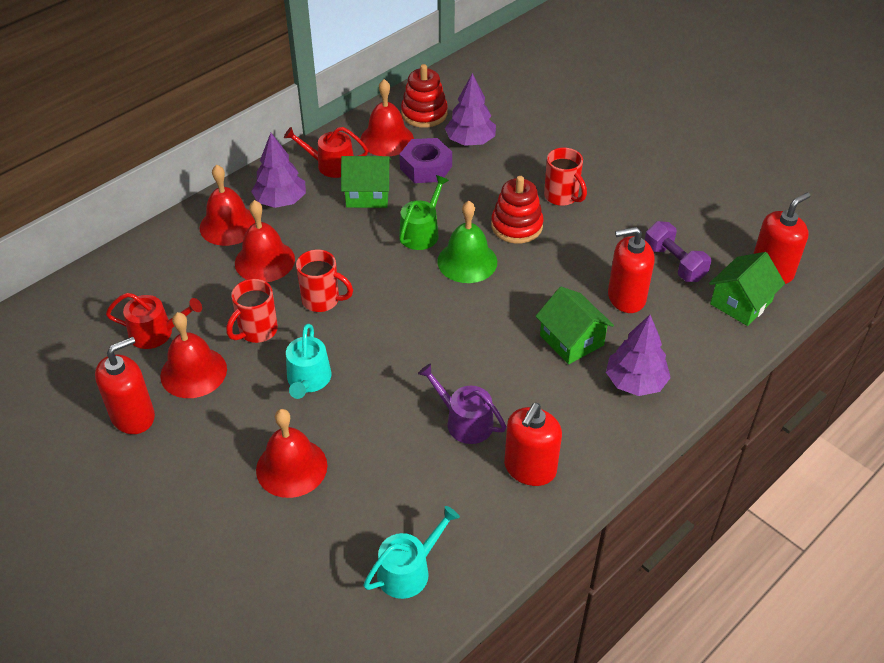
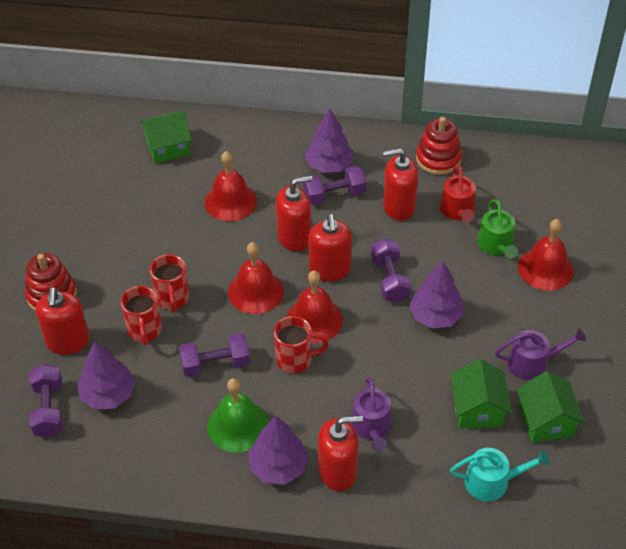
purple dumbbell: [645,221,711,282] = 1 -> [29,364,63,438] [179,333,250,377] [303,166,366,205] [371,238,411,303] = 4
purple nut: [399,138,452,183] = 1 -> none = 0
purple tree: [251,133,306,208] [445,73,496,146] [606,315,671,396] = 3 -> [77,341,135,410] [249,415,309,485] [305,108,353,173] [409,261,464,328] = 4
purple watering can: [418,364,506,444] = 1 -> [351,376,392,452] [495,328,586,380] = 2
red bell: [160,312,227,398] [200,165,255,246] [235,200,295,282] [256,409,327,498] [360,79,414,156] = 5 -> [205,151,257,221] [228,242,284,314] [286,271,343,343] [518,219,574,291] = 4
red soap dispenser: [95,337,155,434] [504,403,562,486] [608,227,654,313] [753,192,810,284] = 4 -> [36,287,90,355] [276,176,313,252] [309,214,352,282] [318,415,363,491] [383,148,418,221] = 5
red watering can: [106,293,202,349] [284,127,368,178] = 2 -> [439,165,476,222] = 1
turquoise watering can: [286,324,331,399] [363,506,460,599] = 2 -> [450,448,550,501] = 1

